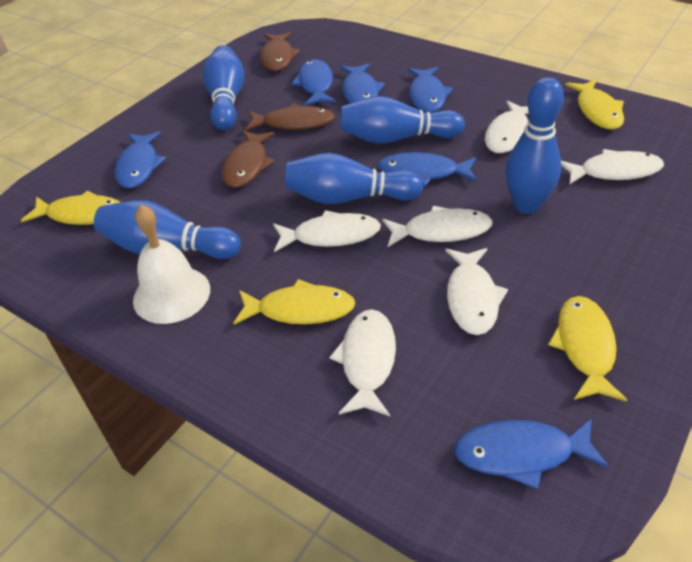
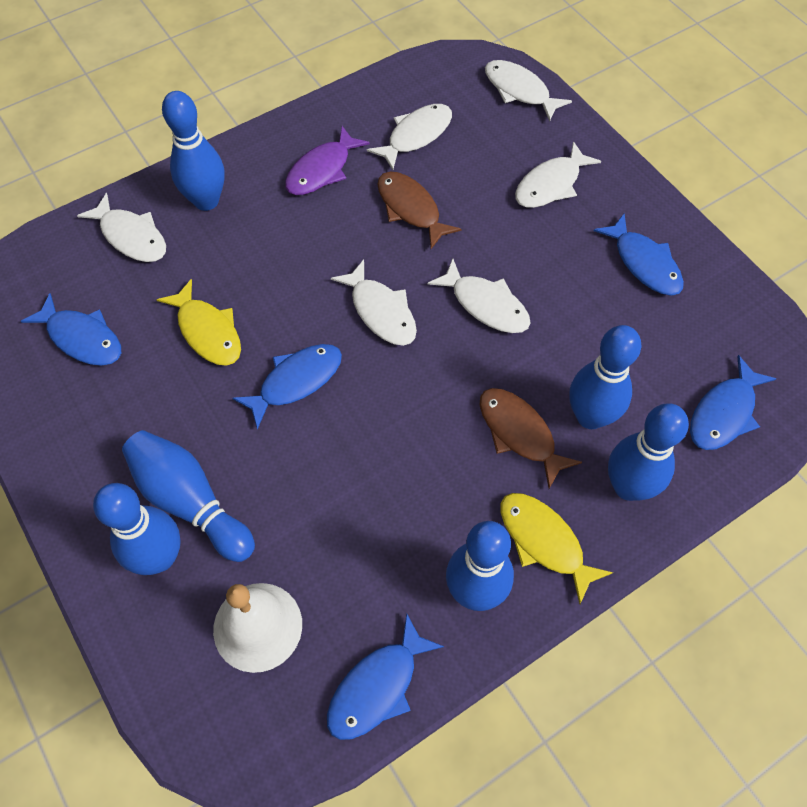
blue bowling pin: [94,200,241,259] [203,45,245,130] [285,153,424,204] [340,96,465,144] [505,77,564,214] = 5 -> [93,483,181,575] [122,430,255,562] [162,91,225,211] [446,521,514,611] [570,325,641,429] [608,403,689,501] = 6
blue fish: [115,131,166,188] [291,59,336,106] [340,63,385,103] [377,152,477,187] [408,67,453,113] [454,418,609,489] = 6 -> [21,293,121,366] [232,344,342,429] [327,614,444,740] [594,213,684,295] [690,355,776,450] = 5
brown fish: [222,130,275,188] [245,104,335,131] [260,32,300,71] = 3 -> [377,172,462,249] [480,388,582,489] = 2
purple fish: none = 0 -> [285,126,370,195] = 1
yellow fish: [21,191,120,225] [233,279,356,325] [548,296,627,402] [565,79,624,130] = 4 -> [157,279,241,366] [500,493,613,604] = 2

